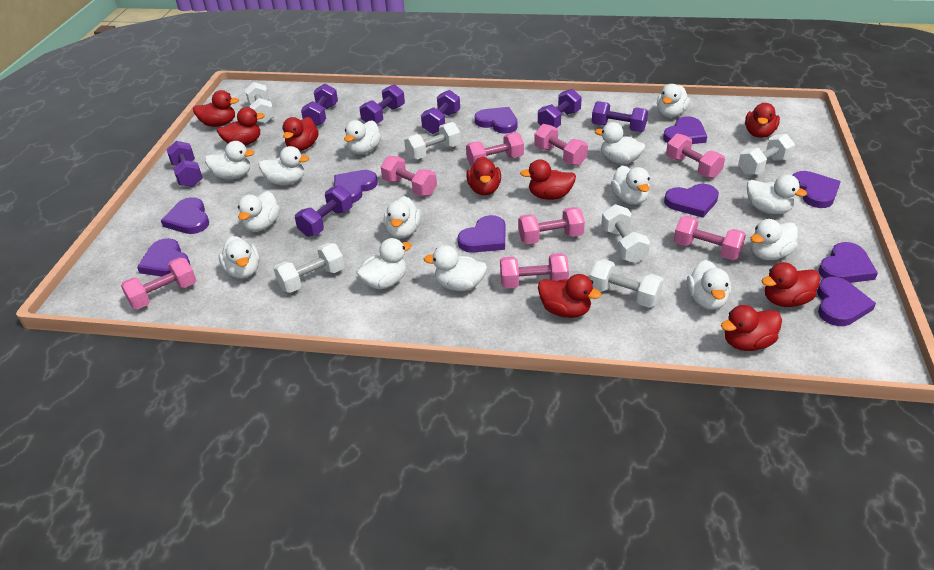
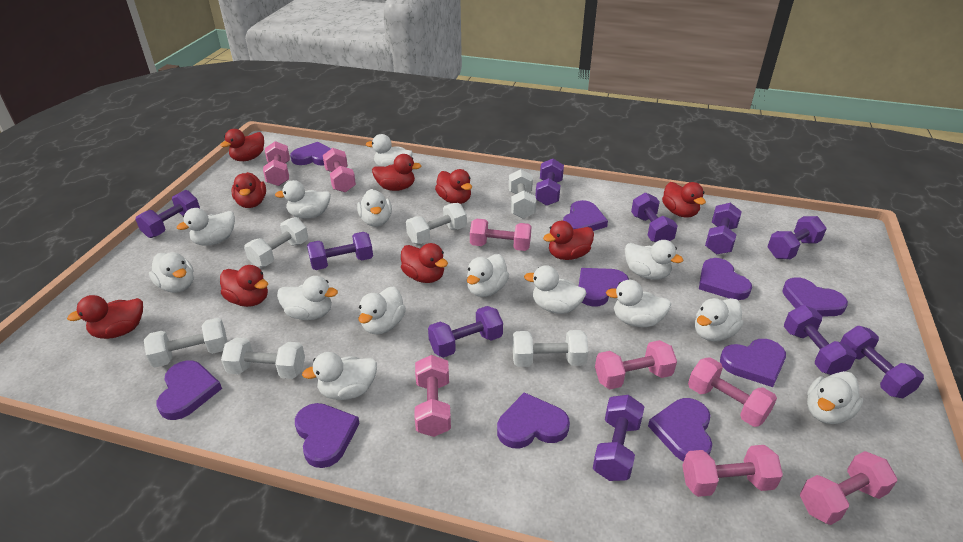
purple dumbbell: [166,141,203,187] [295,185,353,237] [301,84,338,126] [360,84,405,124] [421,90,460,134] [538,89,582,128] [592,101,648,132] = 7 -> [136,190,200,238] [307,232,373,270] [428,306,503,358] [535,159,564,206] [593,395,644,481] [631,193,678,242] [705,203,742,254] [767,216,827,259] [784,305,856,375] [840,326,924,398] = 10

